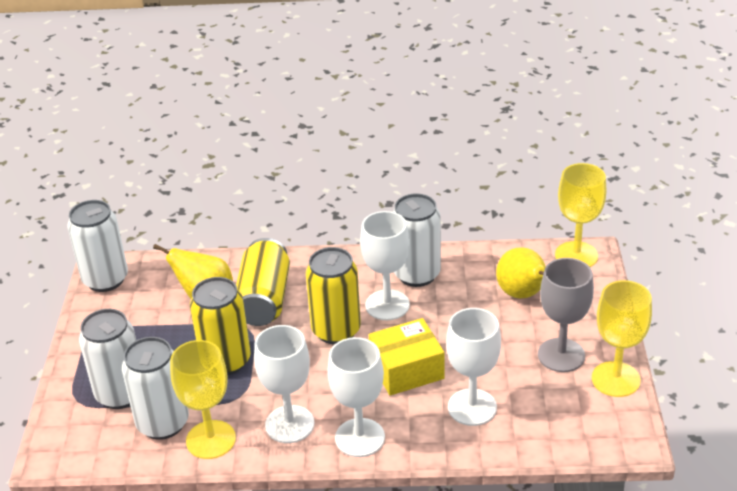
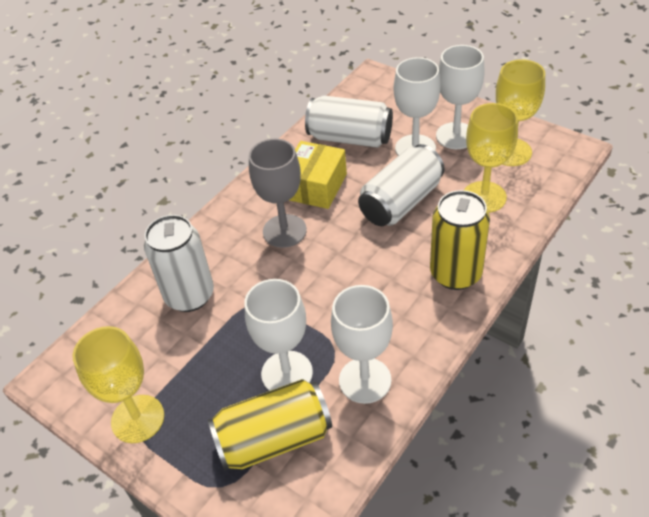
white can: [67,200,128,292] [79,309,136,409] [122,337,189,440] [393,193,441,287] = 4 -> [144,215,214,312] [305,95,393,148] [358,144,445,226] = 3
yellow can: [190,277,251,375] [236,238,290,326] [306,247,361,344] = 3 -> [208,379,332,471] [430,190,490,290] = 2
yellow pear: [153,244,233,299] [496,247,546,299] = 2 -> none = 0

